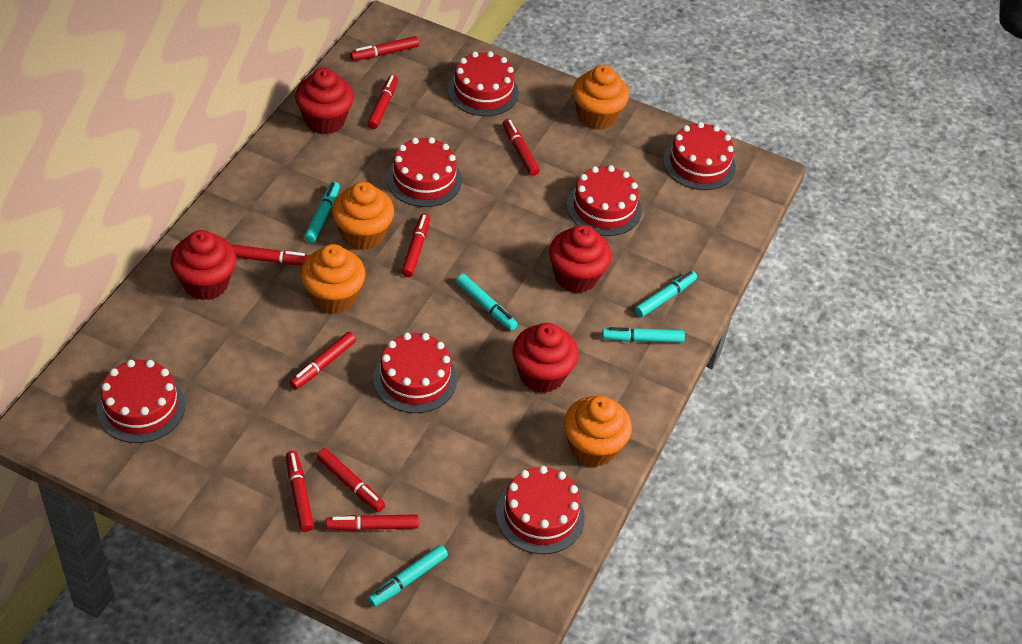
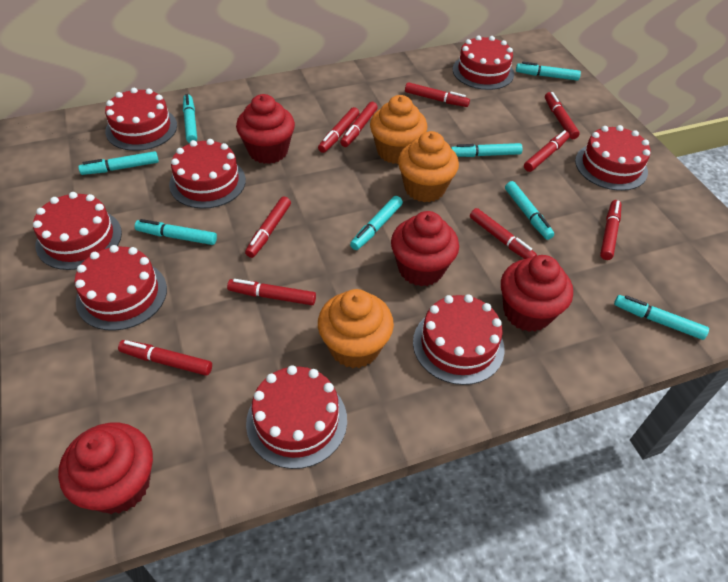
orange cupcake: [300,244,366,314] [332,182,394,250] [563,396,632,467] [572,65,629,130] = 4 -> [318,289,394,368] [370,95,427,164] [398,131,459,202] = 3
red cake: [97,360,185,443] [373,333,457,413] [387,137,462,207] [448,51,519,116] [496,466,585,554] [567,165,642,236] [663,122,736,190] = 7 -> [33,192,122,270] [74,245,167,331] [105,88,177,151] [169,139,246,209] [246,365,347,469] [413,294,505,385] [453,35,514,90] [575,125,651,191] = 8
red marker: [231,245,309,265] [286,451,314,532] [289,332,356,389] [316,448,385,512] [326,514,419,531] [350,36,419,61] [367,75,398,129] [401,214,430,277] [503,119,540,176] = 9 -> [118,340,212,376] [227,279,316,305] [245,196,291,258] [318,107,359,153] [340,102,378,147] [405,82,470,107] [470,208,537,259] [524,130,570,172] [545,92,580,139] [600,200,621,260] = 10
turquoise marker: [304,182,340,243] [368,545,448,607] [456,274,518,331] [602,327,685,343] [635,271,697,317] = 5 -> [78,151,159,175] [135,219,217,245] [183,94,197,143] [350,196,403,250] [451,143,523,157] [505,181,554,240] [516,62,581,81] [614,295,709,340] = 8

